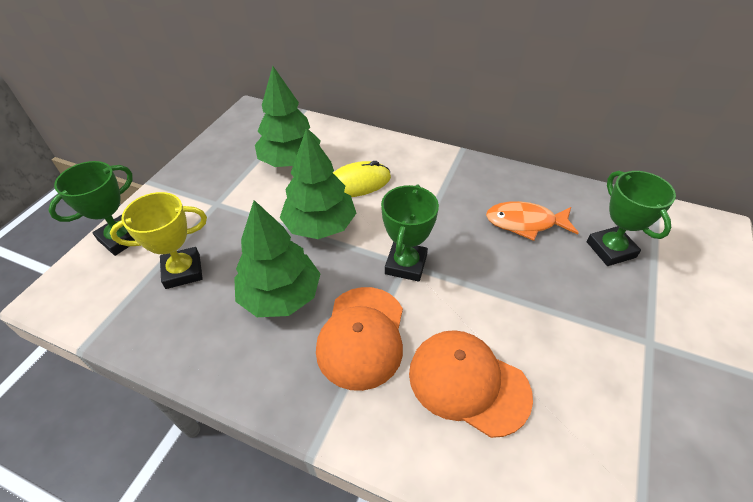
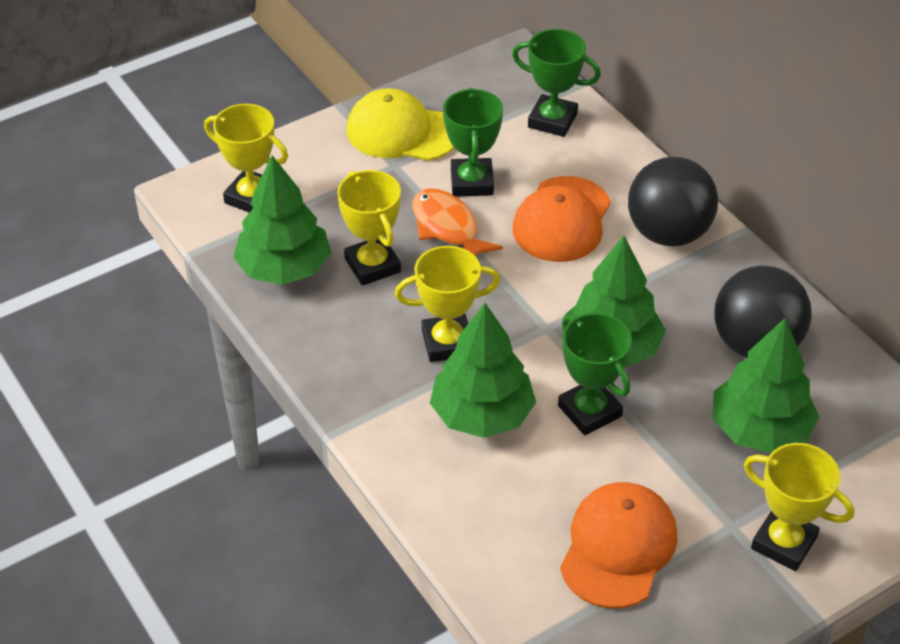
black ball: none = 0 -> [628,156,718,246] [714,265,812,358] = 2
green tree: [234,200,320,317] [255,66,321,167] [280,128,356,239] = 3 -> [233,155,331,285] [430,303,536,438] [565,236,666,368] [712,318,819,453] = 4
yellow cap: none = 0 -> [346,88,454,161] = 1
yellow mouse: [333,161,391,197] = 1 -> none = 0
yellow trophy: [110,192,207,289] = 1 -> [204,104,288,213] [337,170,401,286] [395,246,500,362] [744,443,854,571] = 4

